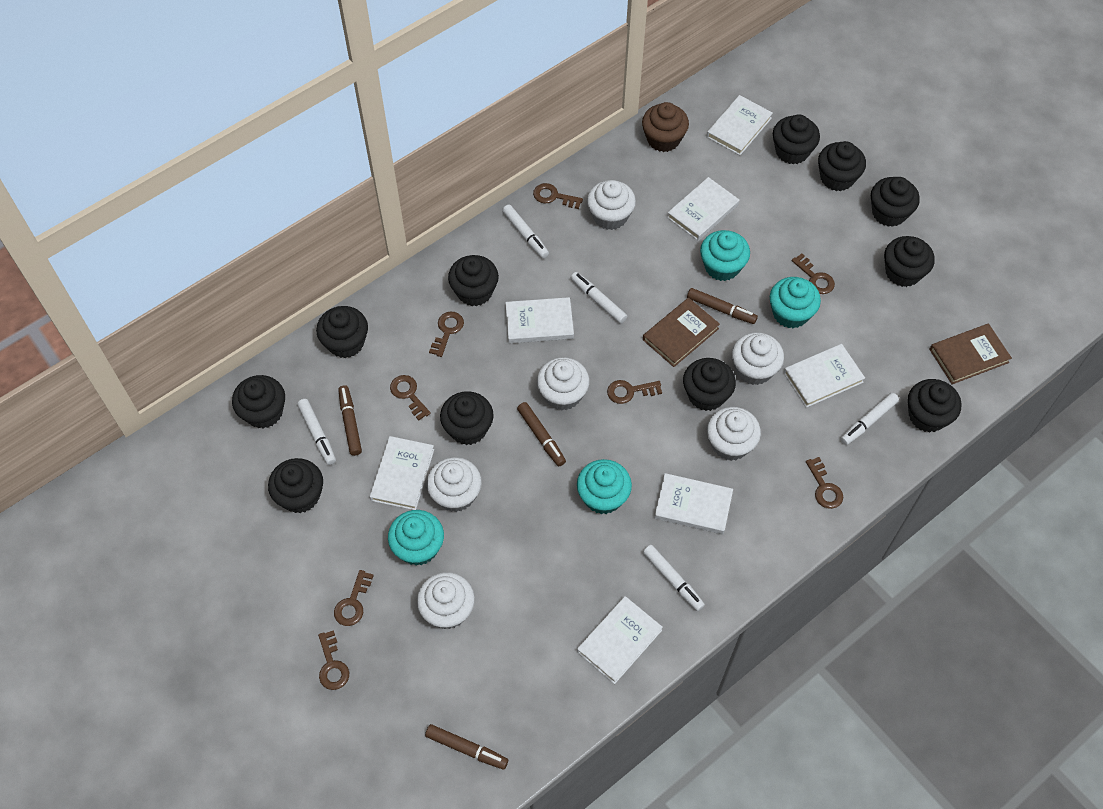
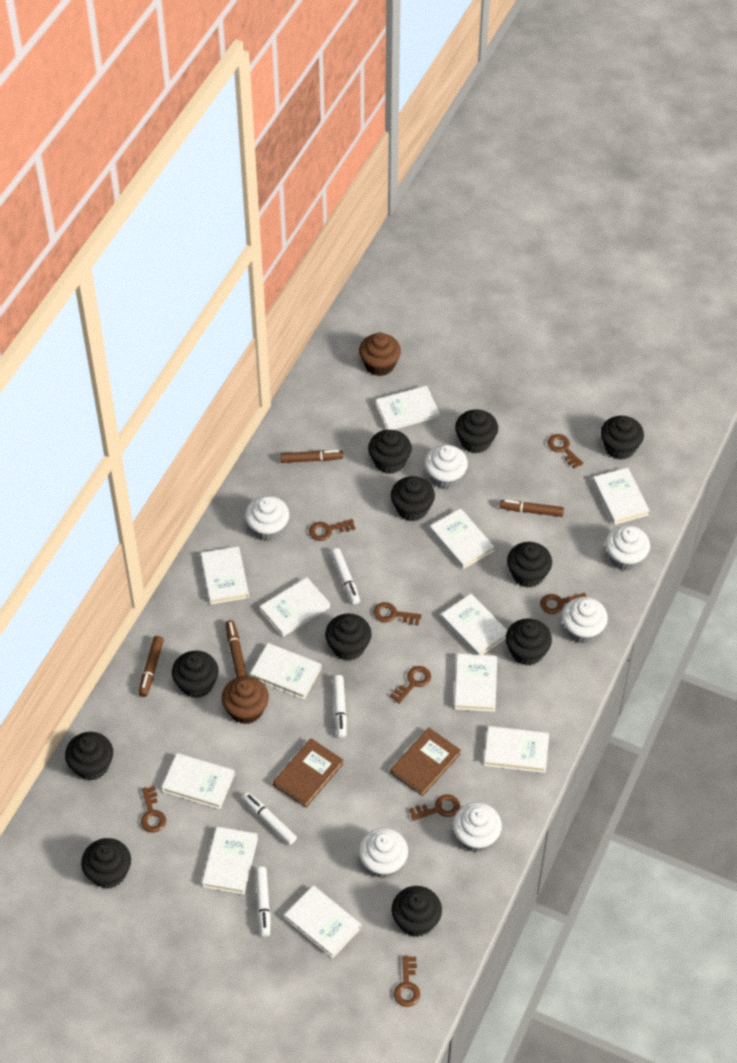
brown cupcake: [642,102,689,152] = 1 -> [222,676,269,724] [359,333,401,376] = 2
turquoise cupcake: [388,510,444,566] [577,459,632,514] [700,230,750,281] [770,277,821,328] = 4 -> none = 0
white book: [370,436,434,510] [505,297,574,343] [577,596,663,684] [654,473,733,535] [667,177,739,241] [707,95,773,155] [784,344,865,408] = 7 -> [162,753,235,809] [201,547,249,605] [202,827,258,894] [250,643,322,699] [260,577,330,637] [284,885,361,958] [376,386,439,430] [430,508,494,569] [441,594,508,655] [454,654,497,712] [484,726,549,773] [593,468,650,525] = 12
white marker: [297,399,336,465] [502,205,549,258] [571,272,627,324] [643,545,705,611] [840,393,899,445] = 5 -> [242,792,297,845] [255,867,270,937] [331,548,360,604] [333,675,347,738] = 4

